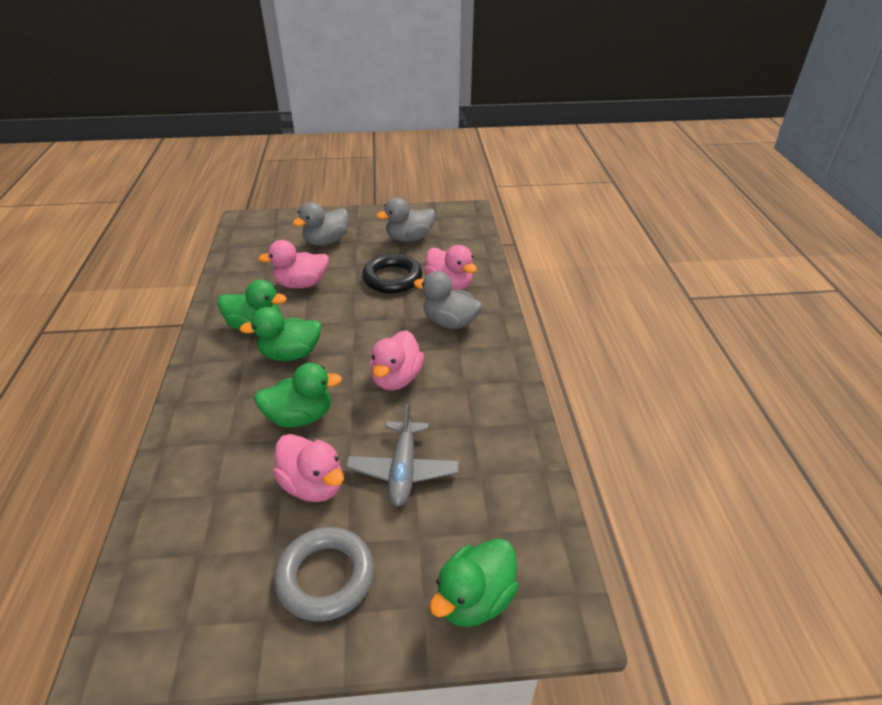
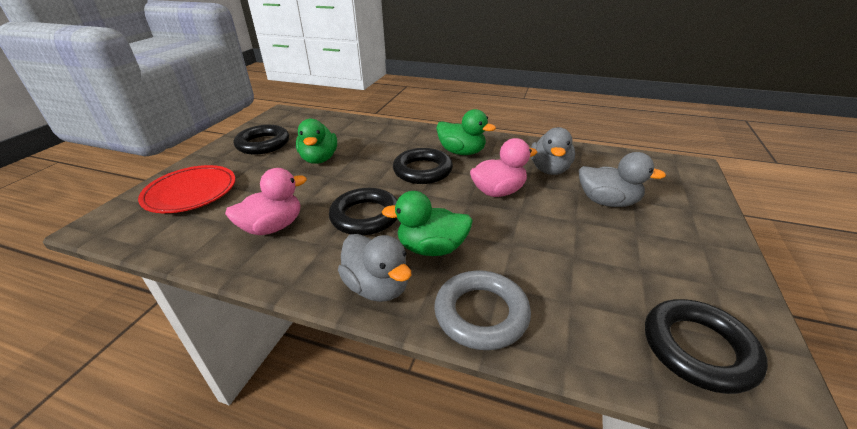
black ring: [362,254,422,293] = 1 -> [234,125,289,155] [329,188,397,235] [393,148,453,184] [645,299,768,394] = 4
green duck: [217,280,287,330] [240,307,322,361] [254,363,342,427] [430,538,519,627] = 4 -> [296,119,337,164] [382,191,473,256] [436,109,496,155] = 3
grey plane: [346,404,459,506] = 1 -> none = 0
pink duck: [258,240,329,289] [273,434,344,502] [369,330,424,390] [424,245,477,290] = 4 -> [225,168,307,235] [470,138,537,197] = 2
red plate: none = 0 -> [138,165,235,213] = 1

